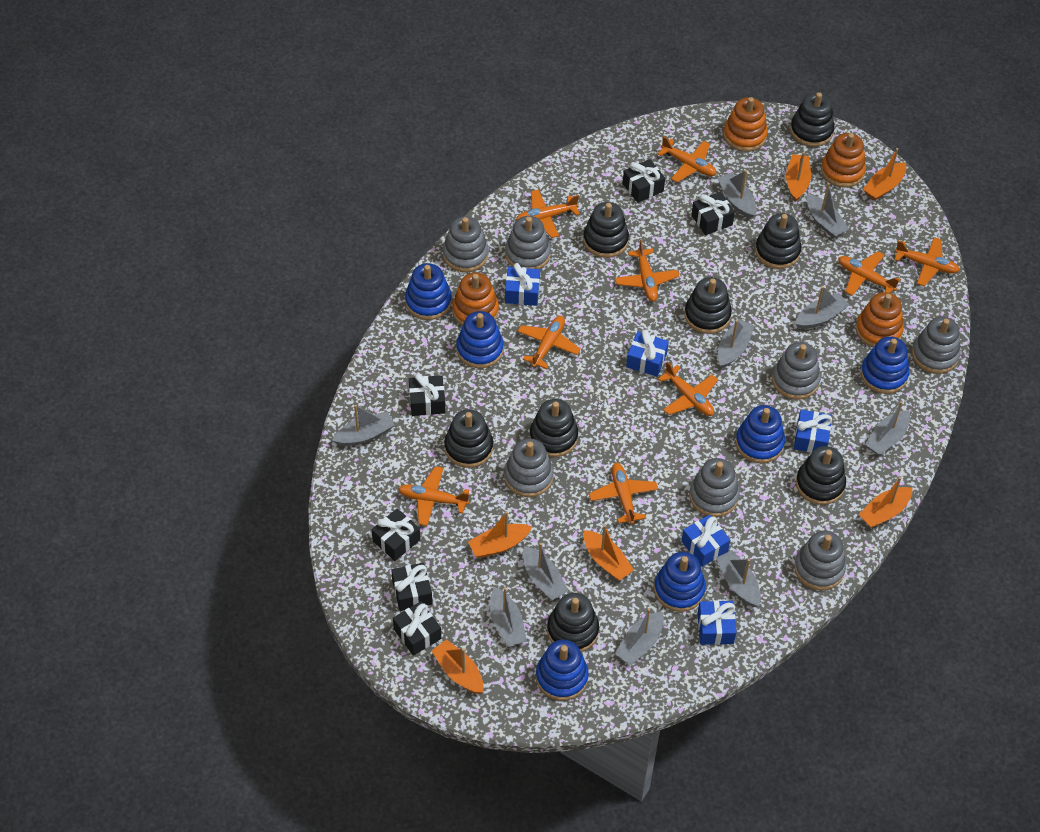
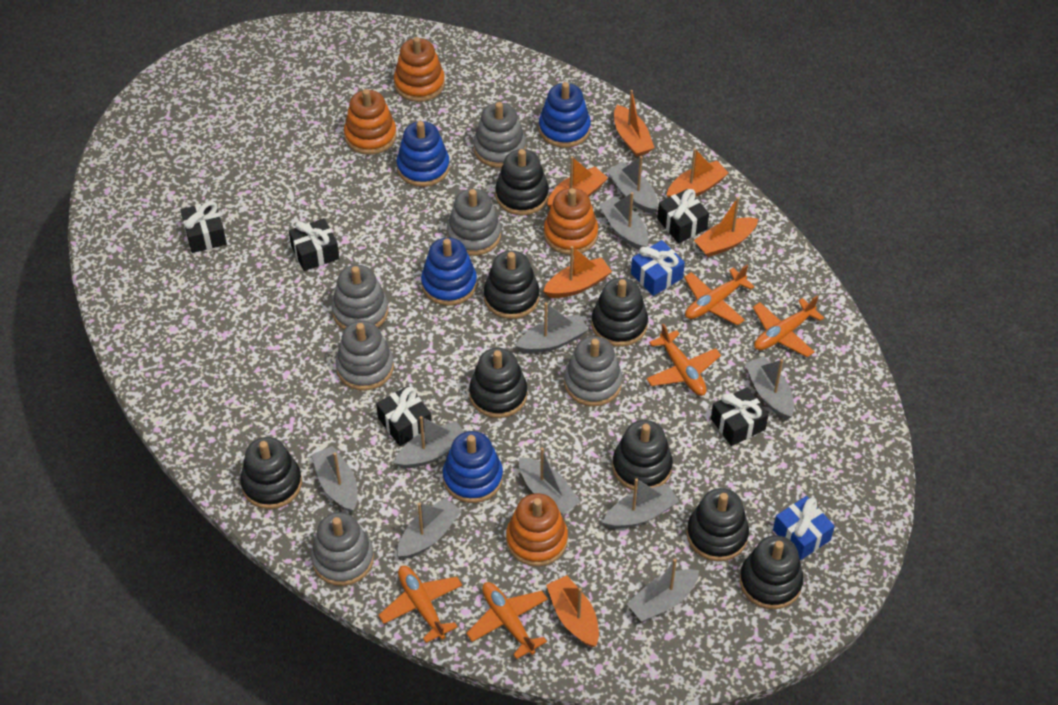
black gift: [372,508,420,561] [391,563,432,611] [393,601,441,656] [409,373,445,416] [623,159,665,203] [691,192,735,235] = 6 -> [180,201,227,253] [289,218,339,271] [376,386,431,446] [657,189,709,243] [711,387,769,446] = 5
blue gift: [505,263,540,306] [626,330,669,377] [681,515,730,567] [697,600,737,645] [794,409,833,453] = 5 -> [631,240,685,296] [773,496,835,560] = 2
blue stacking toy: [405,263,452,320] [456,311,504,368] [536,640,589,701] [654,552,706,612] [735,405,785,463] [861,337,909,394] = 6 -> [397,121,450,187] [421,238,477,306] [443,431,503,503] [539,82,591,148] = 4
grey stacking toy: [443,216,488,272] [504,438,554,497] [505,216,551,269] [689,458,740,517] [772,342,821,399] [794,531,846,590] [912,317,961,374] = 7 -> [311,512,374,586] [332,265,388,330] [336,321,394,391] [447,189,501,256] [473,102,526,168] [564,336,622,406] = 6
orange plane: [398,466,469,526] [516,189,580,238] [517,316,581,369] [589,463,658,524] [615,240,679,301] [658,136,717,183] [658,361,718,416] [838,251,901,296] [894,237,960,286] = 9 -> [379,566,462,643] [466,582,548,659] [646,323,721,396] [684,265,755,325] [753,296,824,357] = 5

